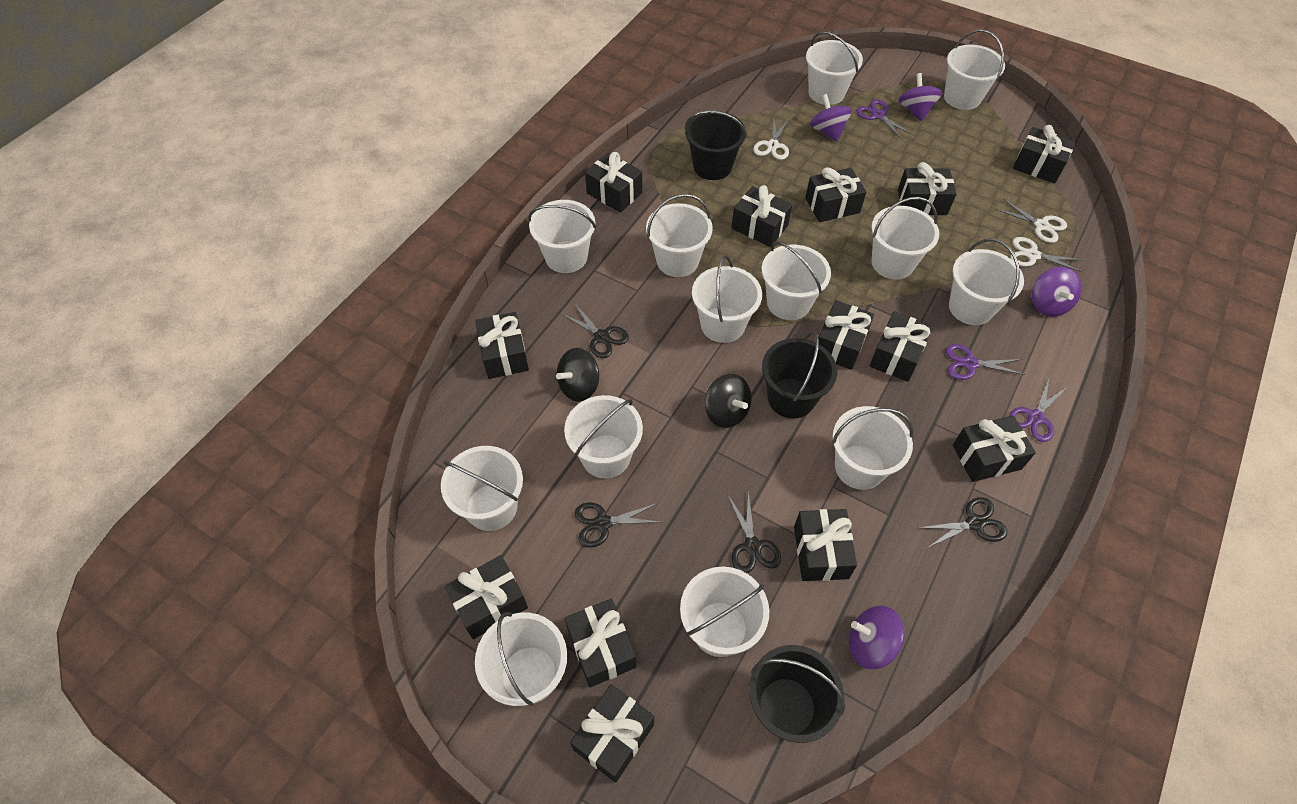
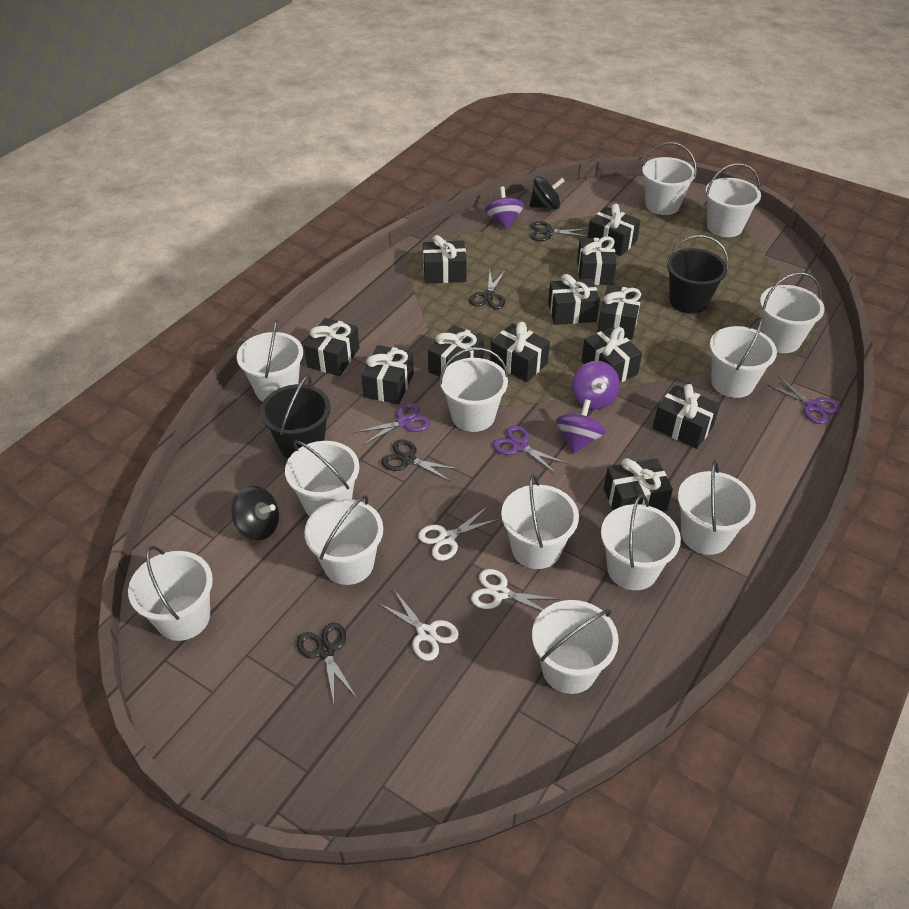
black bucket: [685,110,747,180] [749,645,845,743] [762,332,837,419] = 3 -> [260,375,331,459] [666,235,729,314] = 2
black gift: [445,555,528,639] [475,312,529,379] [565,598,636,687] [570,684,654,783] [585,152,642,213] [732,185,792,247] [794,509,857,581] [805,167,866,222] [818,300,874,370] [869,311,933,382] [898,162,956,215] [953,416,1036,482] [1013,125,1076,183] = 13 -> [304,318,359,376] [361,345,414,404] [423,235,467,284] [428,325,484,377] [490,322,550,382] [548,274,600,325] [577,236,617,285] [581,327,642,382] [587,204,641,256] [597,285,642,339] [604,458,673,512] [653,384,720,449] = 12
purple spinning top: [810,94,852,142] [849,606,904,669] [898,73,942,121] [1032,267,1082,317] = 4 -> [485,187,524,230] [556,399,606,454] [572,361,620,410] = 3

